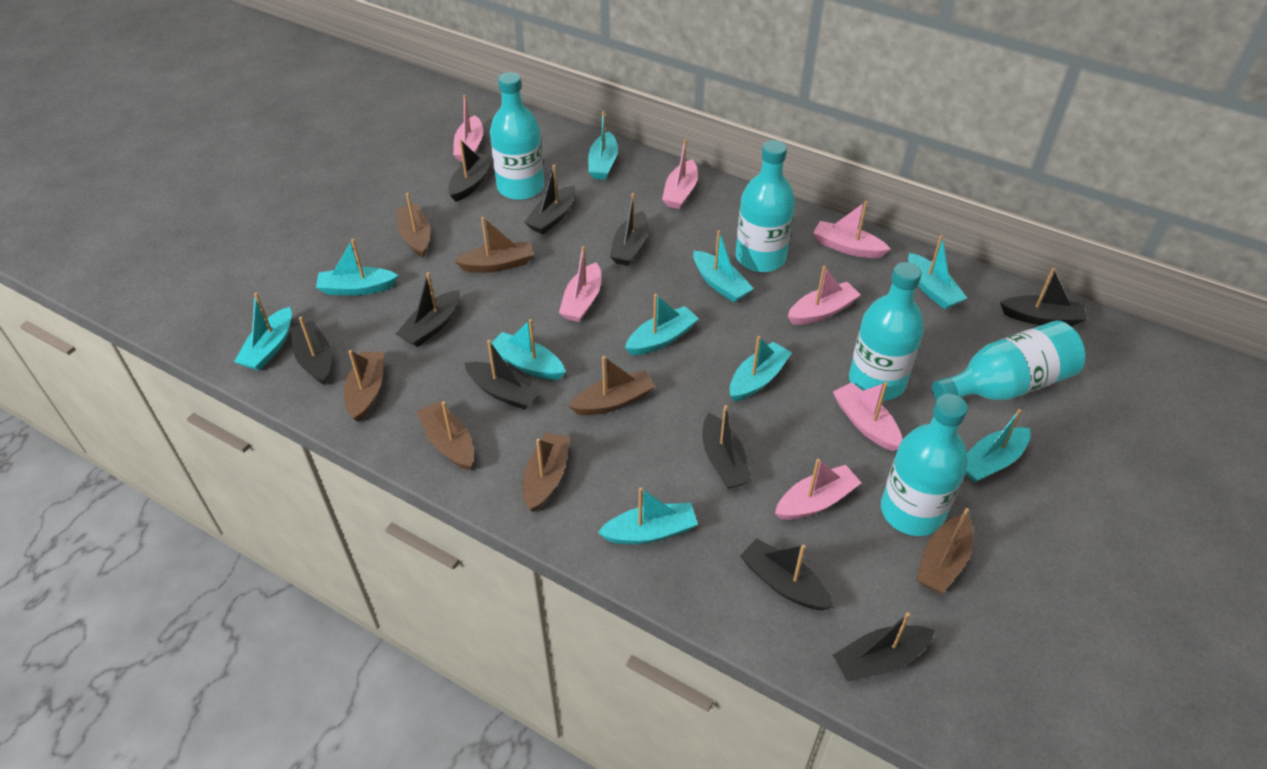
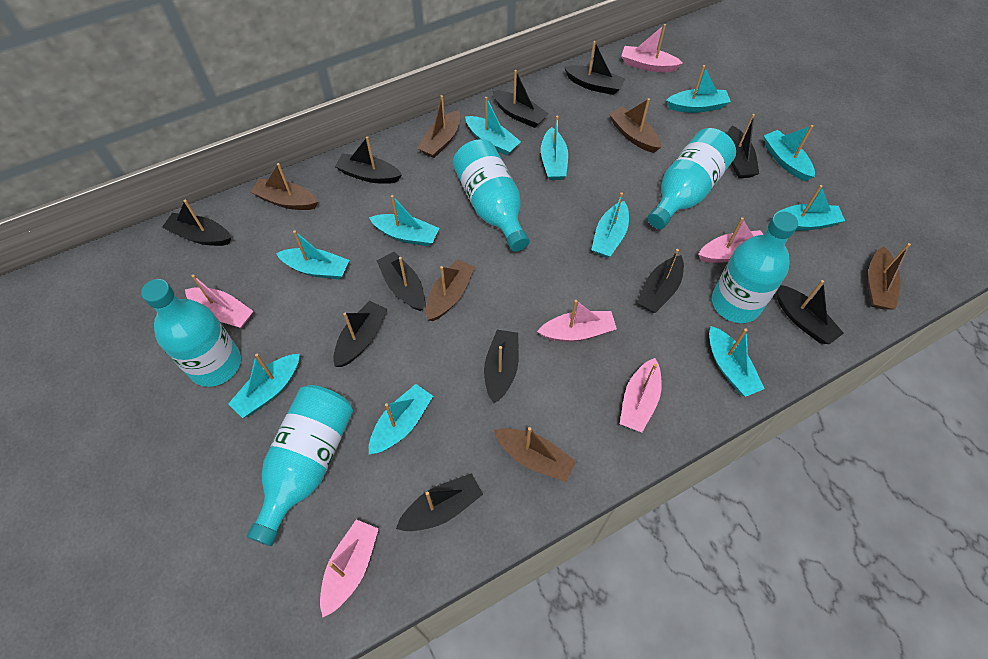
black boat: [290,317,331,385] [396,272,460,347] [448,139,493,202] [464,340,542,410] [524,165,576,234] [610,193,648,266] [703,405,752,489] [740,538,834,610] [833,612,935,681] [1000,268,1087,326] = 10 -> [162,200,231,246] [333,301,387,367] [335,136,402,184] [376,252,425,311] [396,473,483,531] [484,330,519,403] [492,70,549,128] [564,41,625,95] [637,249,684,313] [727,114,759,178] [777,280,844,344] = 11
brown boat: [344,350,384,422] [396,193,431,258] [417,401,474,470] [454,217,534,273] [523,432,570,512] [569,356,656,415] [916,508,973,593] = 7 -> [251,163,318,210] [417,95,461,158] [426,259,475,321] [494,427,577,482] [609,98,661,153] [868,243,911,309] = 6
pink boat: [453,95,483,162] [559,246,601,322] [662,139,698,209] [775,459,861,520] [787,265,860,325] [813,201,890,258] [833,382,902,451] = 7 -> [185,275,253,328] [320,519,379,617] [537,300,617,342] [620,358,662,432] [621,24,683,72] [698,217,763,263] = 6
turquoise boat: [234,293,292,371] [316,239,398,296] [491,319,566,380] [588,111,618,180] [597,487,698,544] [625,294,699,355] [693,230,754,302] [729,336,792,402] [908,235,967,309] [965,409,1031,482] = 10 -> [228,354,300,418] [276,230,349,279] [369,195,439,246] [369,384,433,455] [465,97,521,156] [541,116,568,180] [591,193,629,258] [666,65,731,113] [709,326,765,397] [764,125,815,181] [775,185,845,231] = 11

